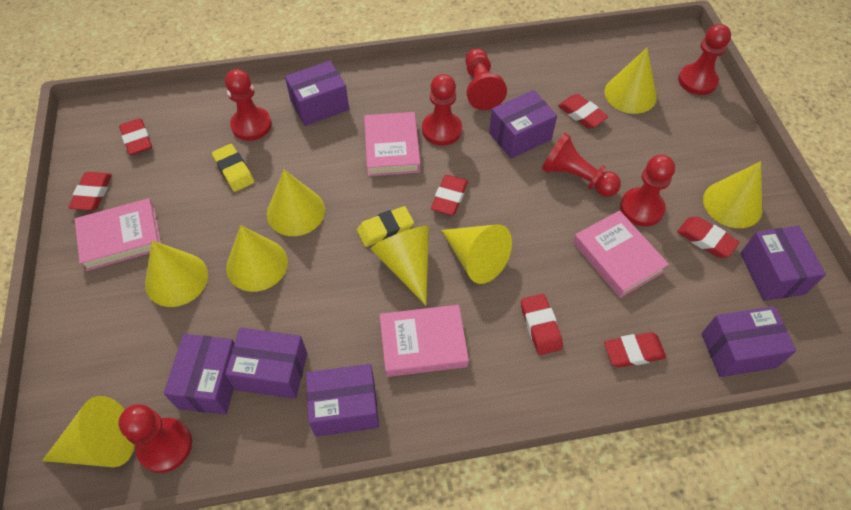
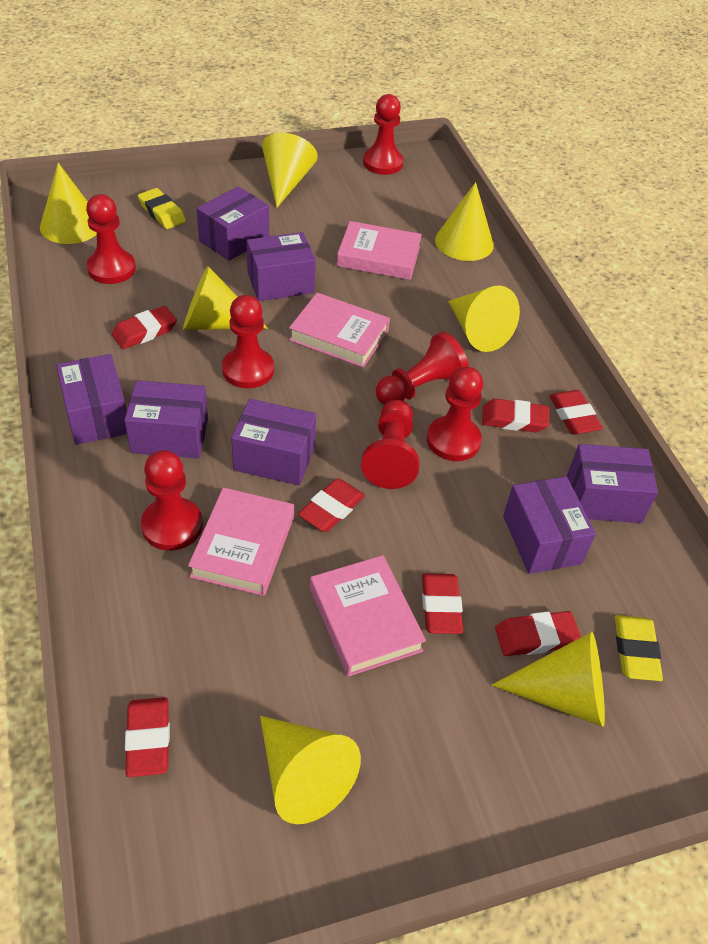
yellow cone: [42,396,135,467] [145,240,208,307] [226,225,288,292] [267,170,325,236] [371,226,429,305] [441,224,512,284] [604,48,657,114] [703,161,762,228] = 8 -> [40,163,97,244] [183,266,268,330] [260,716,361,824] [262,133,318,207] [435,182,494,261] [448,286,520,352] [492,632,605,727] = 7

